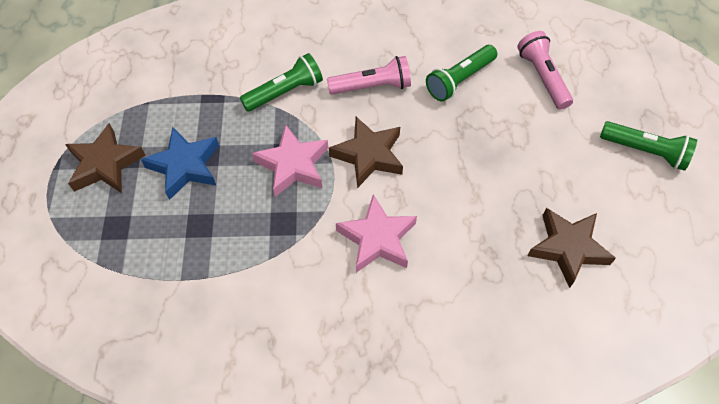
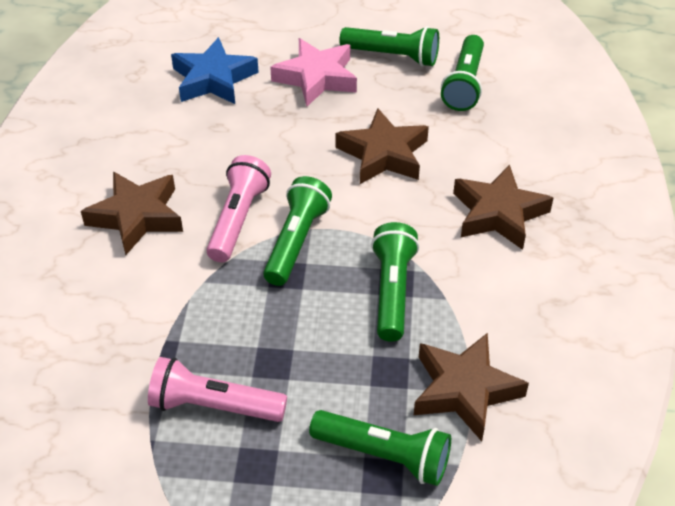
brown star: [65,123,146,193] [329,117,403,188] [527,208,616,288] = 3 -> [81,172,183,255] [336,108,429,184] [414,333,529,441] [453,165,553,250] = 4
green flashlight: [240,53,323,112] [426,45,497,102] [600,121,697,171] = 3 -> [263,176,332,286] [309,410,451,486] [339,26,439,67] [371,222,419,342] [441,35,484,111] = 5
pink star: [252,124,328,197] [336,194,417,273] = 2 -> [270,38,357,107] = 1

